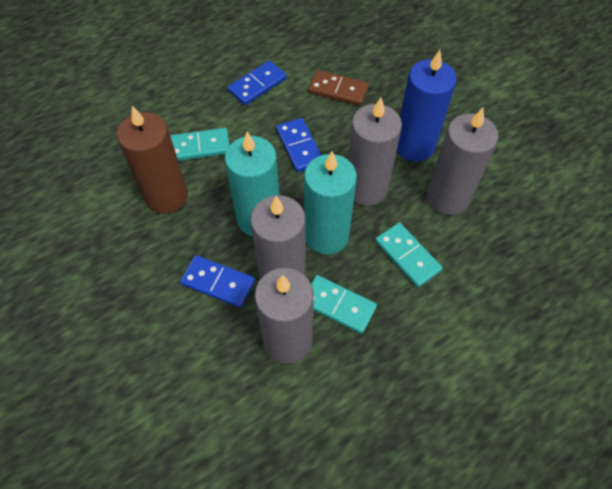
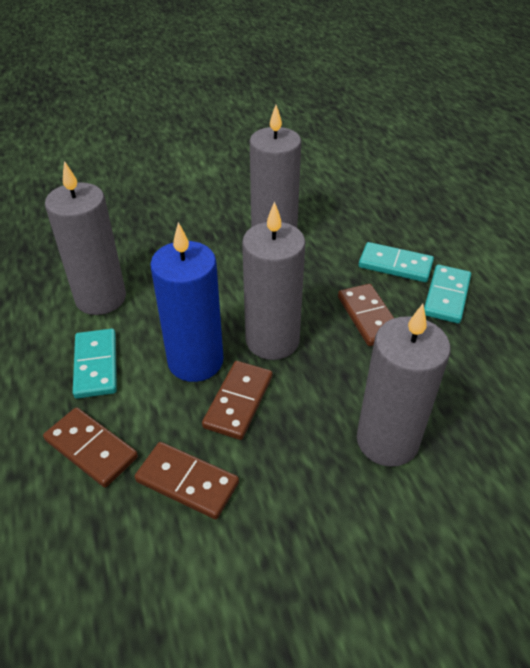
blue domino: [180,255,255,308] [228,60,287,105] [276,118,321,172] = 3 -> none = 0
brown candle: [117,106,188,214] = 1 -> none = 0
brown domino: [308,70,369,106] = 1 -> [43,407,138,488] [135,442,239,519] [202,361,272,440] [338,284,394,346] = 4
turquoise candle: [225,132,279,236] [304,151,357,255] = 2 -> none = 0

